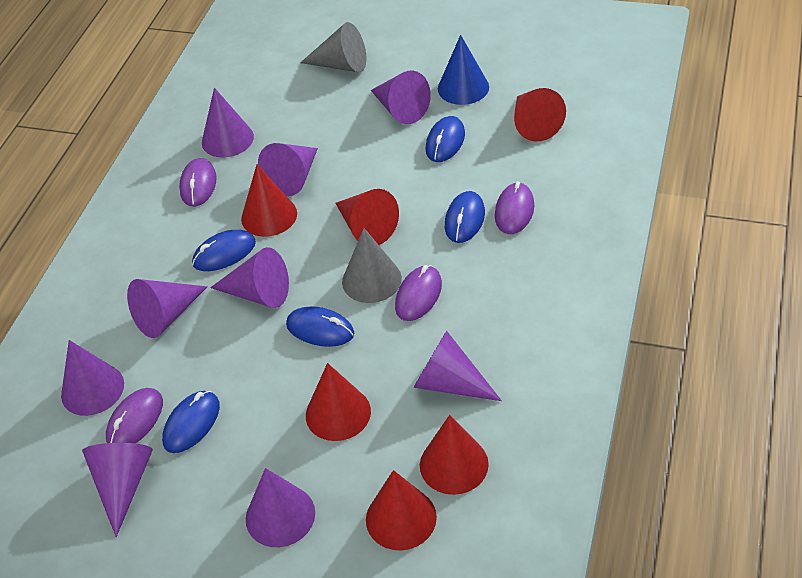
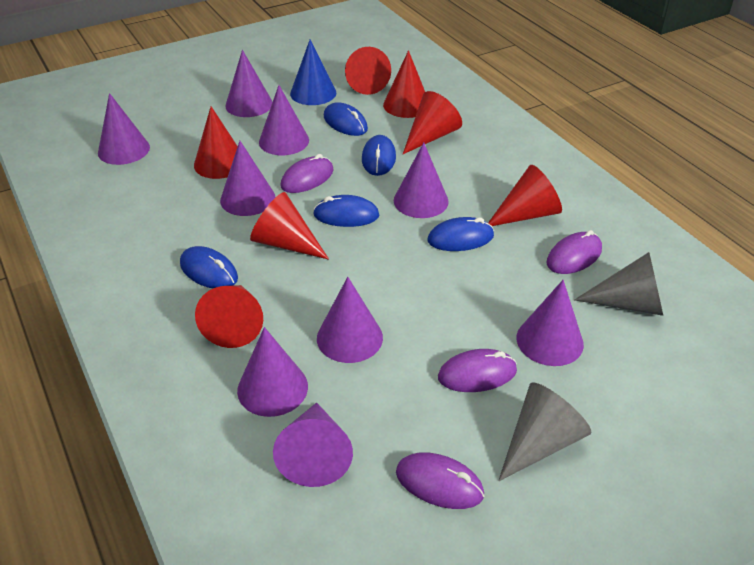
red cone: [241,164,297,237] [306,363,371,441] [335,189,399,245] [366,470,437,550] [420,415,489,495] [514,88,566,141] = 6 -> [194,107,238,179] [195,285,263,348] [250,192,329,260] [345,47,391,95] [383,50,425,118] [403,91,462,154] [488,165,562,226] = 7

